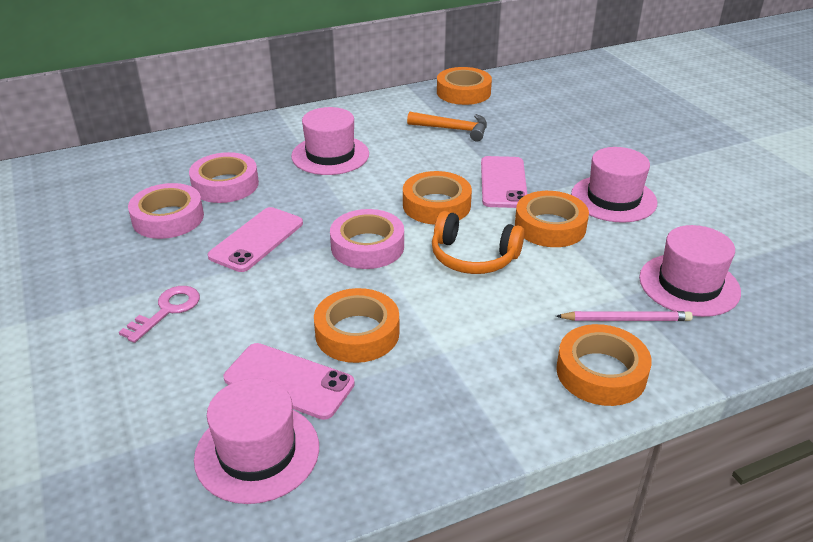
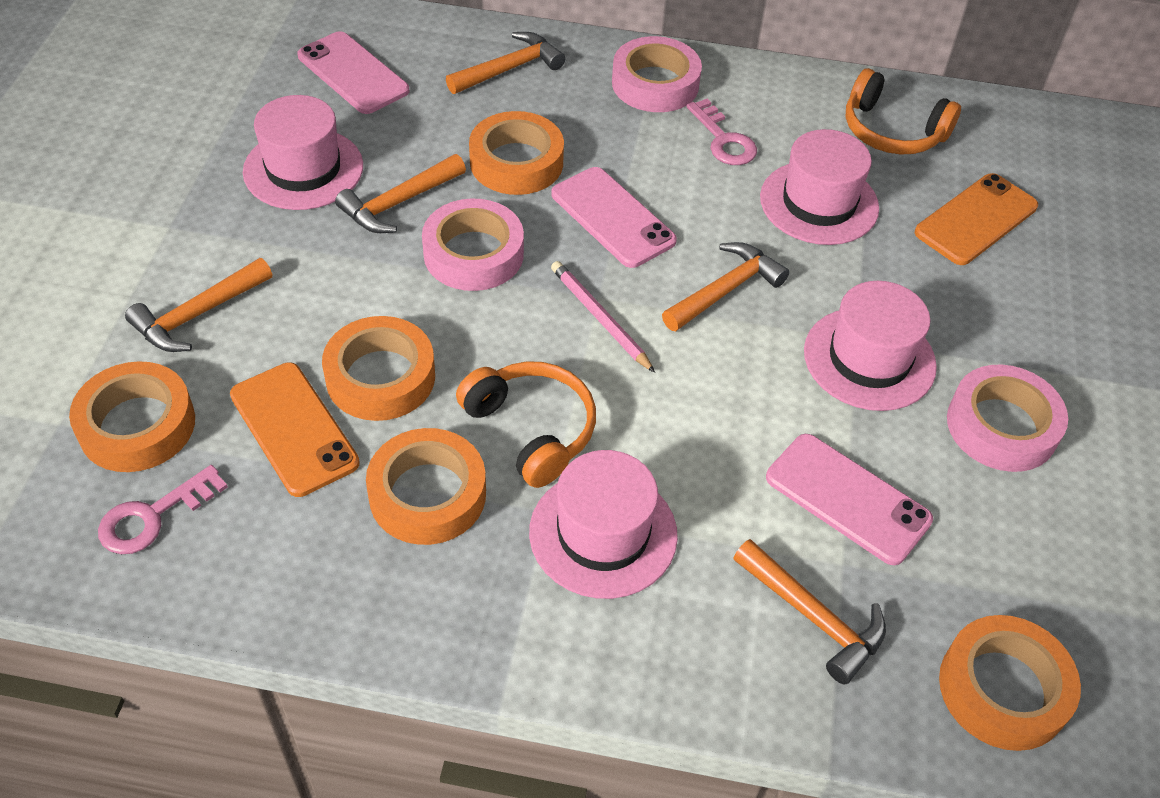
orange hammer: [407,111,487,141] = 1 -> [125,258,272,352] [335,154,466,233] [446,32,565,94] [662,242,789,331] [733,539,886,684] = 5
orange headphones: [432,211,524,274] = 1 -> [456,361,596,488] [845,68,961,155] = 2
orange phone: none = 0 -> [230,362,360,497] [915,173,1038,265] = 2
pink key: [119,286,200,343] = 1 -> [98,465,228,554] [687,98,757,165] = 2

